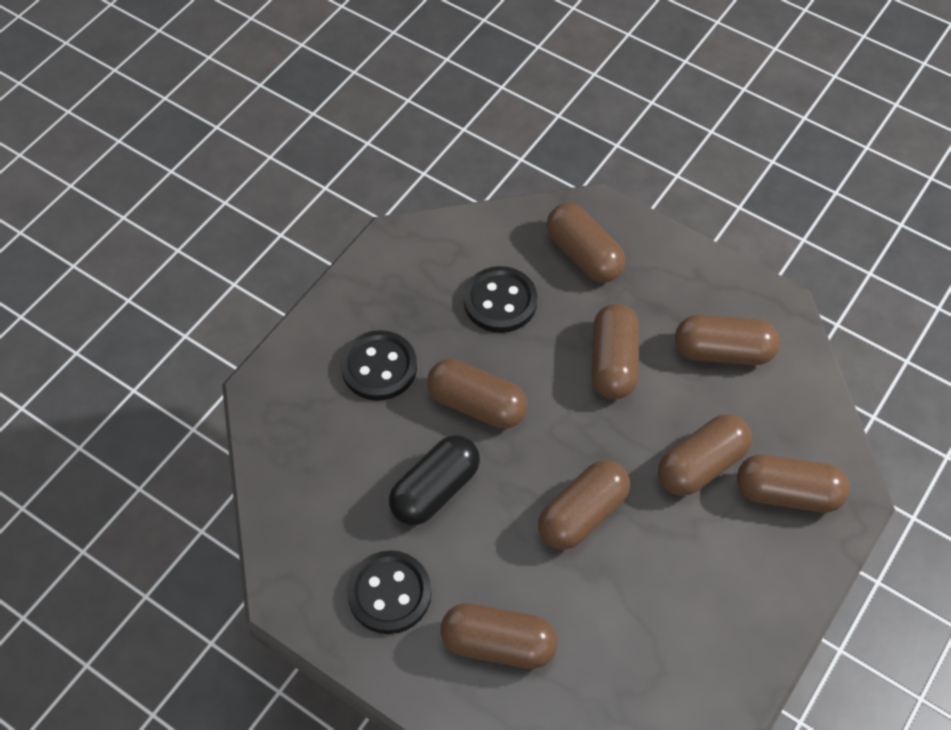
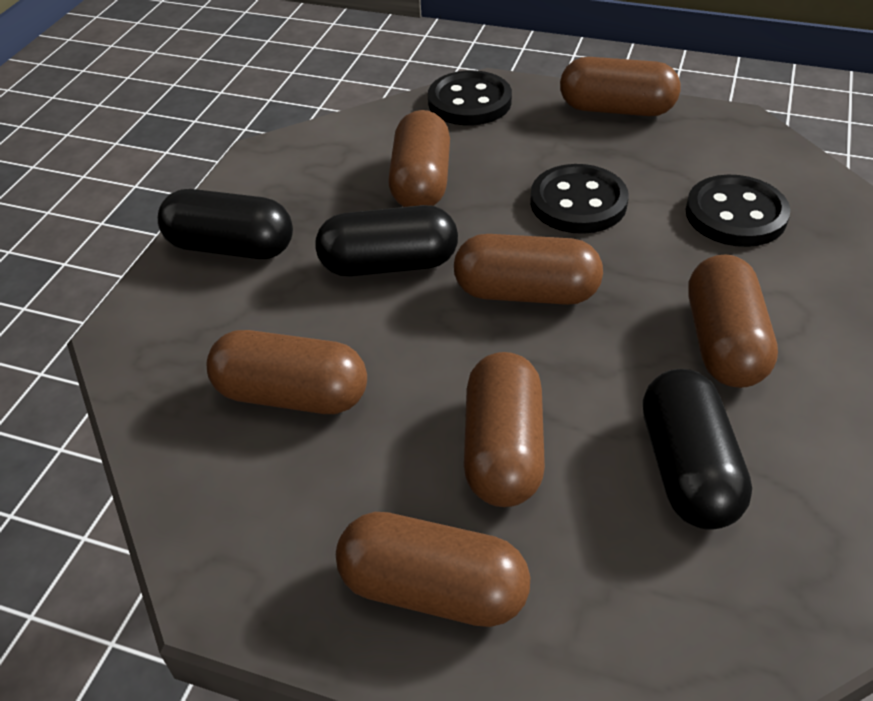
black capsule: [389,435,480,525] = 1 -> [158,189,293,259] [315,205,458,277] [643,369,752,530] = 3
brown capsule: [427,359,527,429] [440,603,558,669] [538,460,630,550] [546,203,625,283] [592,304,639,399] [658,414,752,496] [675,315,780,365] [737,455,850,512] = 8 -> [207,330,367,414] [336,512,530,627] [388,110,450,207] [454,234,603,305] [464,352,545,507] [560,57,680,116] [688,254,778,388] = 7

